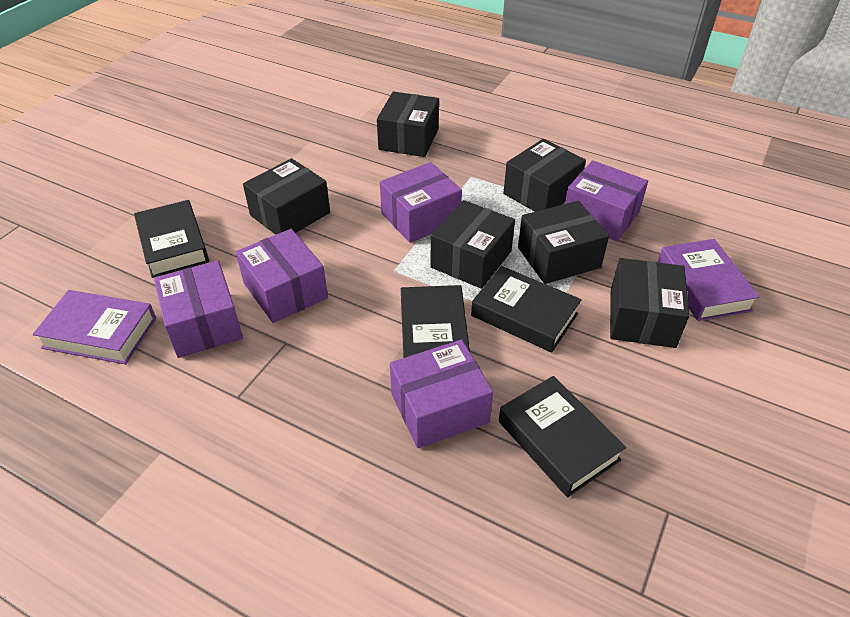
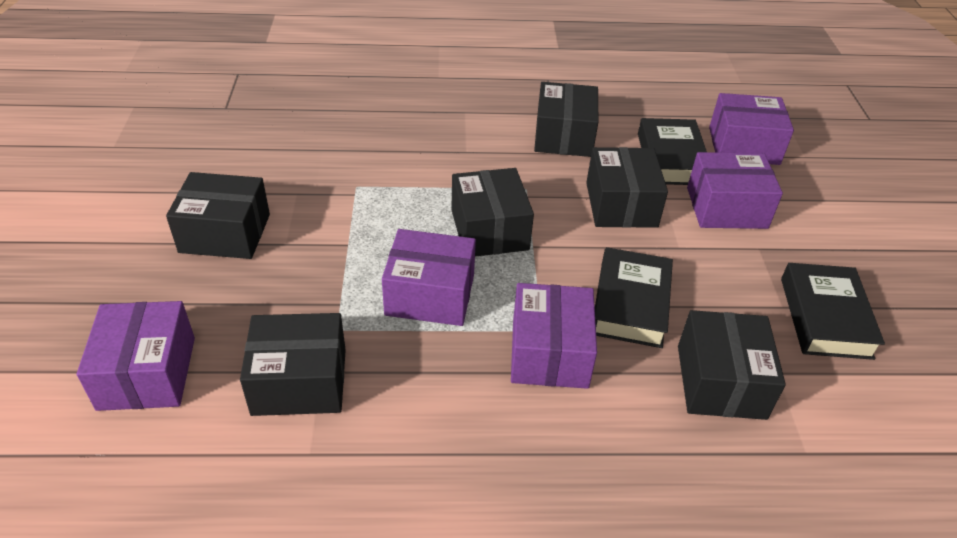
black book: [134,200,209,278] [401,285,470,358] [471,266,581,353] [499,376,626,497] = 4 -> [595,247,673,348] [638,118,707,185] [781,263,885,360] = 3
purple book: [33,290,156,364] [658,239,759,321] = 2 -> none = 0

